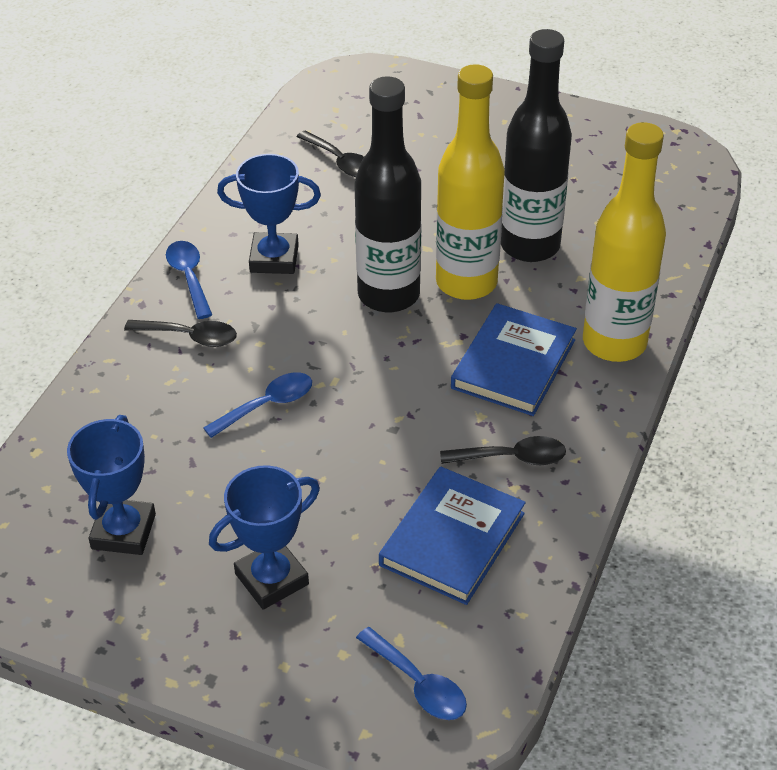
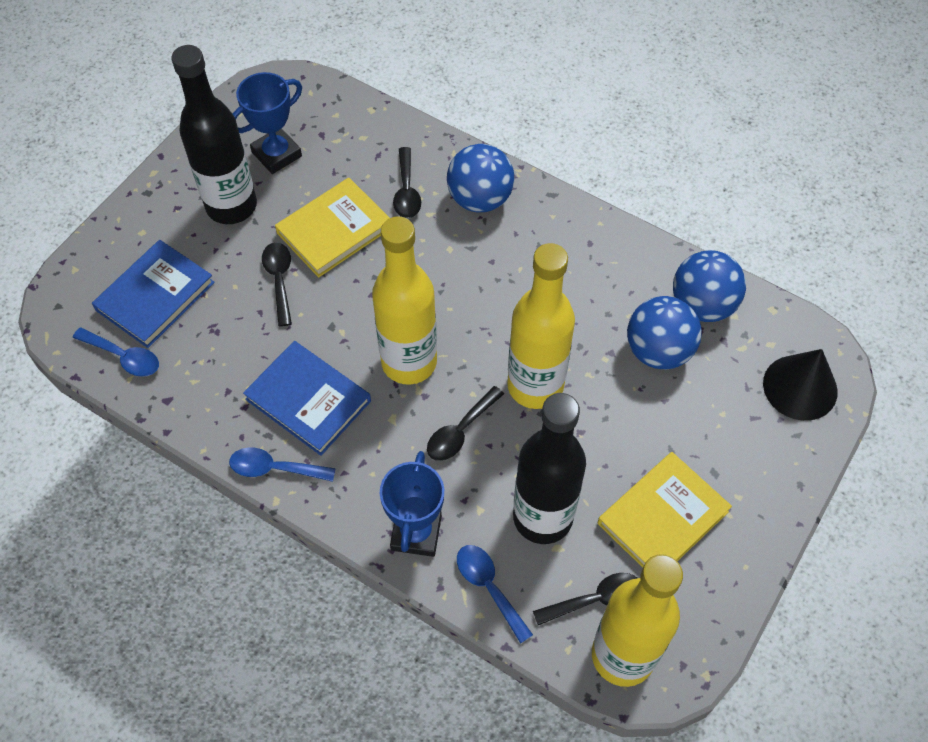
black cone: none = 0 -> [763,349,838,421] = 1
black spoon: [124,320,237,347] [296,130,364,177] [440,436,566,465] = 3 -> [262,242,292,327] [393,147,421,218] [427,386,504,461] [533,573,637,625] = 4
blue ball: none = 0 -> [447,144,514,212] [627,296,702,369] [673,250,746,322] = 3
blue trophy: [67,415,156,555] [209,465,320,610] [217,154,321,274] = 3 -> [232,72,302,174] [380,451,444,557] = 2
yellow book: none = 0 -> [275,178,389,278] [598,452,732,568] = 2
yellow bottle: [436,64,505,300] [583,122,666,362] = 2 -> [372,217,437,385] [507,243,575,409] [592,554,683,687] = 3

